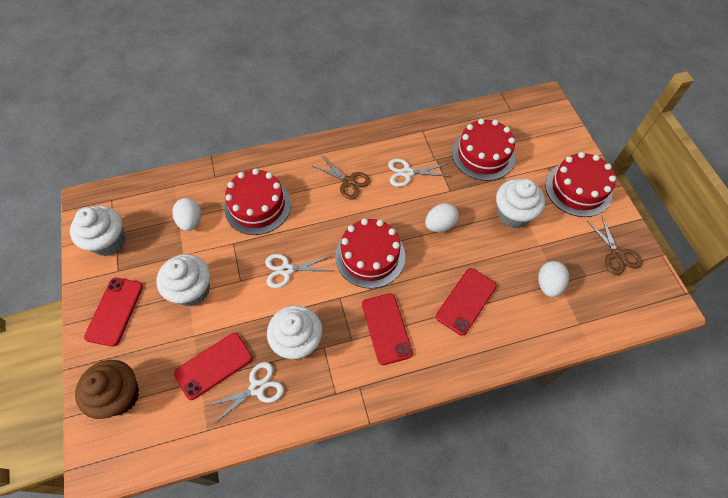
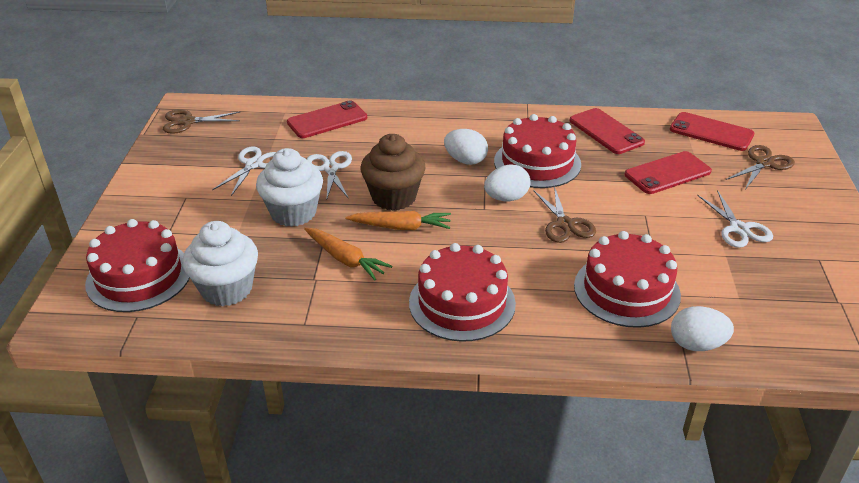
brown scissors: [313,156,371,199] [587,217,642,275] = 2 -> [163,109,241,134] [534,186,596,243] [726,145,795,188] = 3
orange carrot: none = 0 -> [304,228,392,280] [345,211,451,230] = 2
white cupcake: [70,206,126,256] [157,254,210,306] [267,305,322,359] [496,179,545,228] = 4 -> [182,221,258,306] [256,148,323,227] = 2

